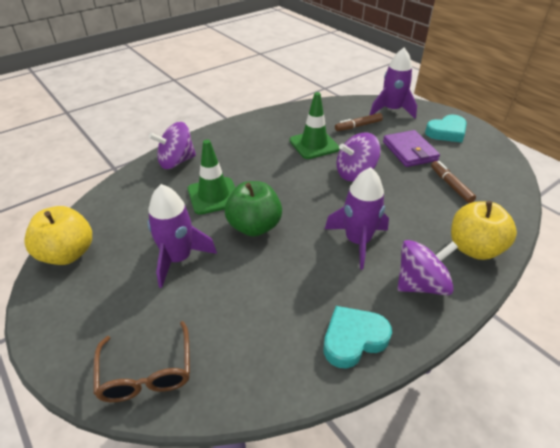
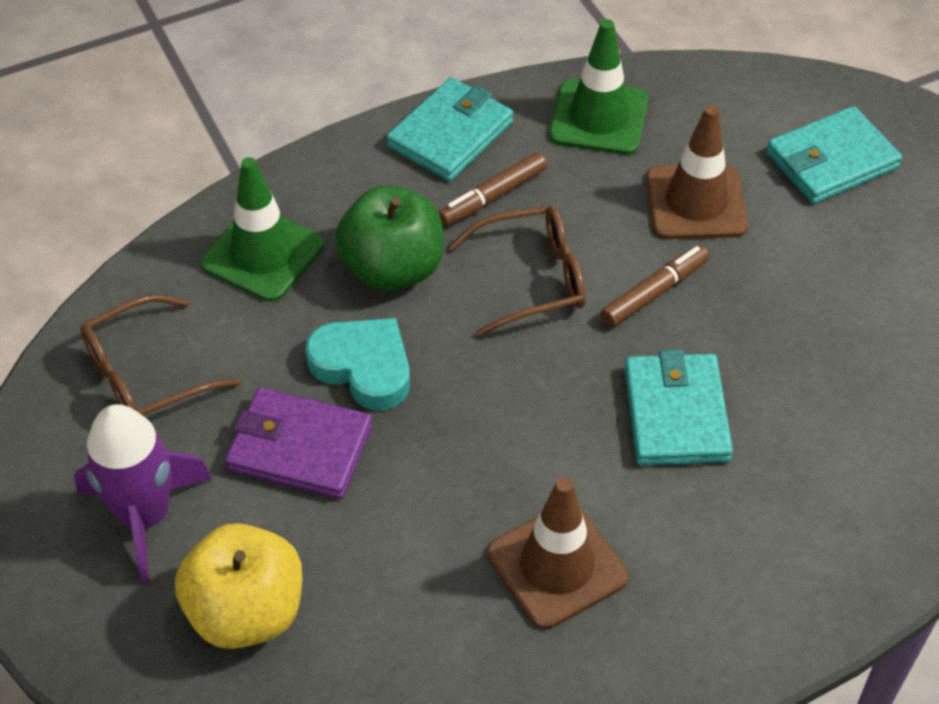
brown glasses: [93,321,190,402] = 1 -> [80,294,240,415] [449,206,586,336] = 2
brown traffic cone: none = 0 -> [487,477,628,629] [646,105,748,239] = 2
purple rocket: [147,184,217,288] [325,167,389,269] [370,48,417,119] = 3 -> [74,404,212,584] = 1
purple spinning top: [149,122,196,169] [337,133,381,181] [398,240,458,295] = 3 -> none = 0
turquoise heart: [324,306,392,369] [425,115,467,143] = 2 -> [305,318,410,410] = 1
turquoise wallet: none = 0 -> [387,78,514,181] [624,349,733,466] [766,106,902,204] = 3
yellow apple: [24,206,92,265] [451,201,517,260] = 2 -> [175,523,302,649] = 1

